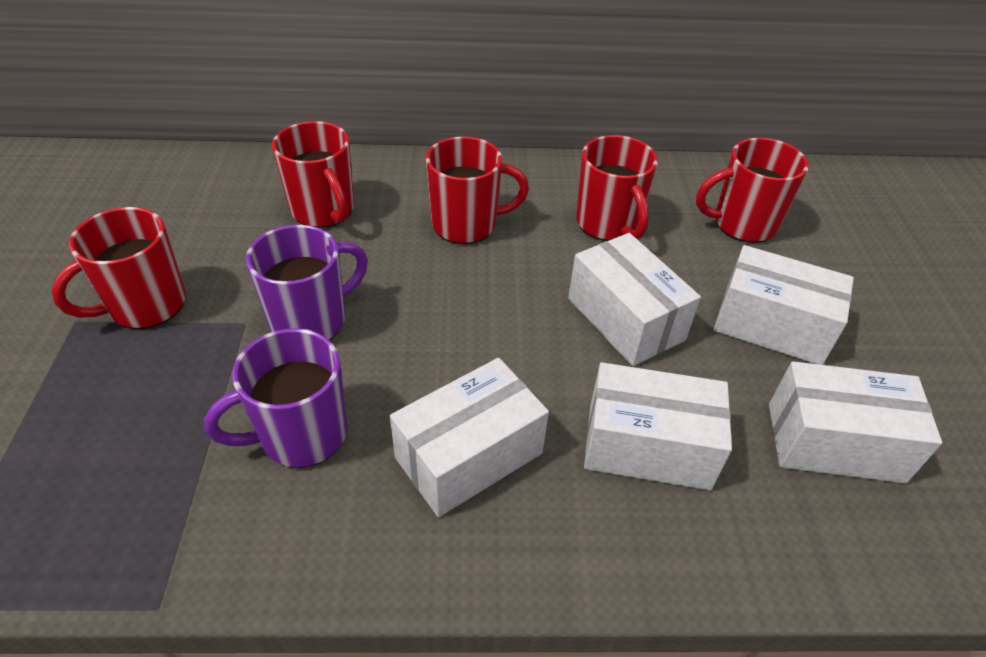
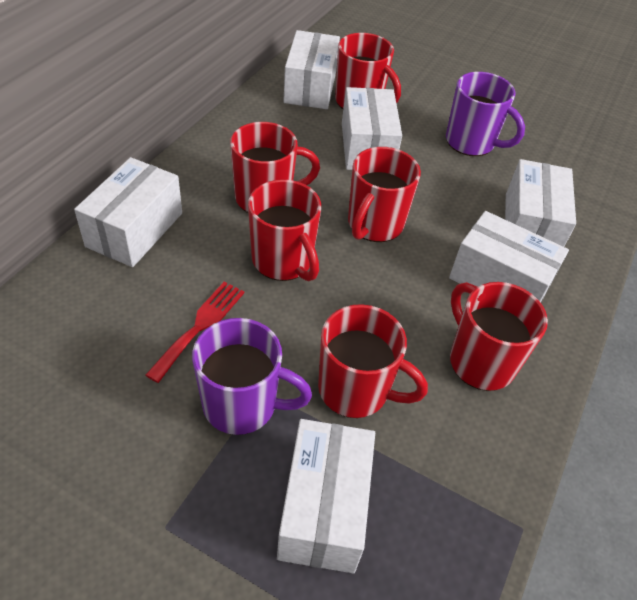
red fork: none = 0 -> [146,282,244,383] = 1
red mug: [51,207,186,329] [272,121,354,228] [426,136,529,244] [576,135,658,241] [696,138,809,243] = 5 -> [230,122,320,213] [248,180,321,281] [318,304,428,418] [335,33,401,109] [348,147,421,242] [450,282,548,391] = 6
white box: [390,358,549,517] [568,233,701,366] [584,362,732,490] [714,245,854,365] [769,361,942,483] = 5 -> [74,157,182,267] [277,419,375,573] [283,30,340,109] [342,87,402,170] [449,211,569,303] [505,159,576,247] = 6

